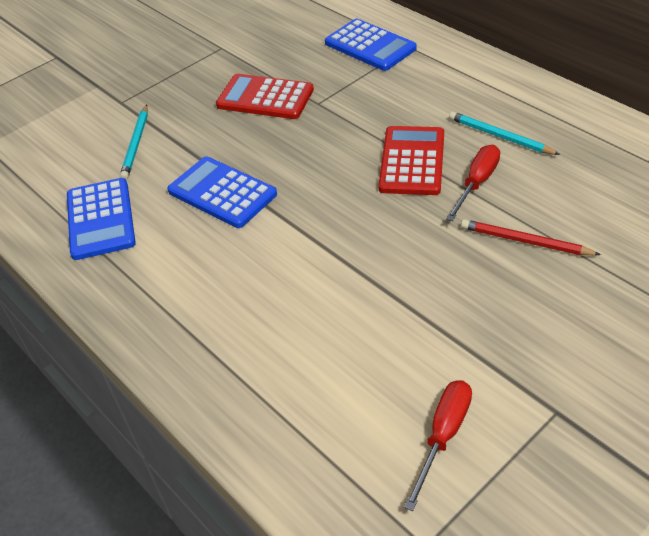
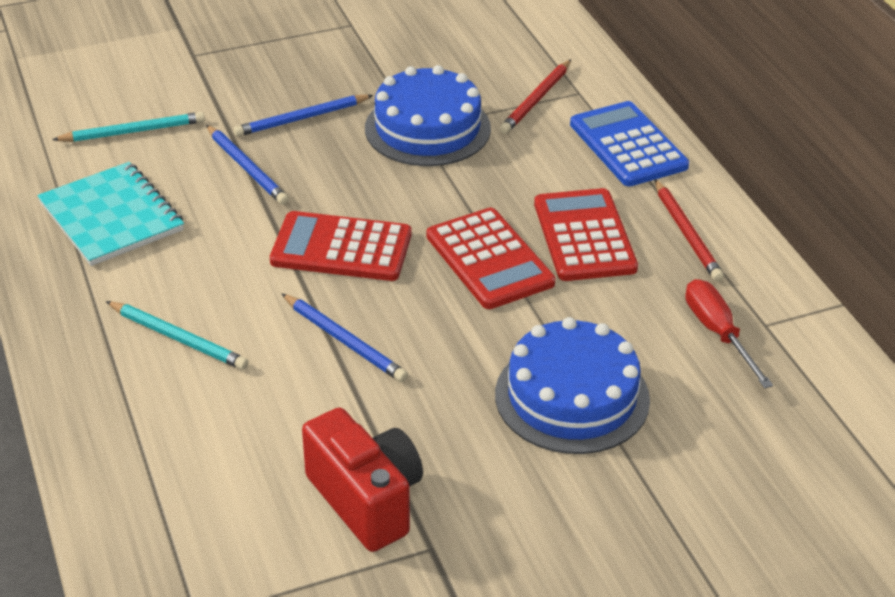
blue cake: none = 0 -> [365,65,491,166] [495,317,650,454] = 2
blue calculator: [67,178,136,260] [167,156,277,228] [325,19,417,71] = 3 -> [570,101,689,186] = 1
blue pencil: none = 0 -> [206,125,289,205] [233,95,373,137] [281,293,408,382] = 3
red calculator: [216,74,314,119] [378,126,444,195] = 2 -> [270,211,412,281] [427,208,556,309] [534,188,638,281] = 3
red camera: none = 0 -> [302,408,423,552] = 1
red pencil: [461,219,601,255] = 1 -> [500,60,571,134] [655,179,724,281] = 2
red screwdriver: [404,380,472,511] [446,145,500,221] = 2 -> [685,279,773,388] = 1
turquoise notebook: none = 0 -> [37,162,184,266] = 1

